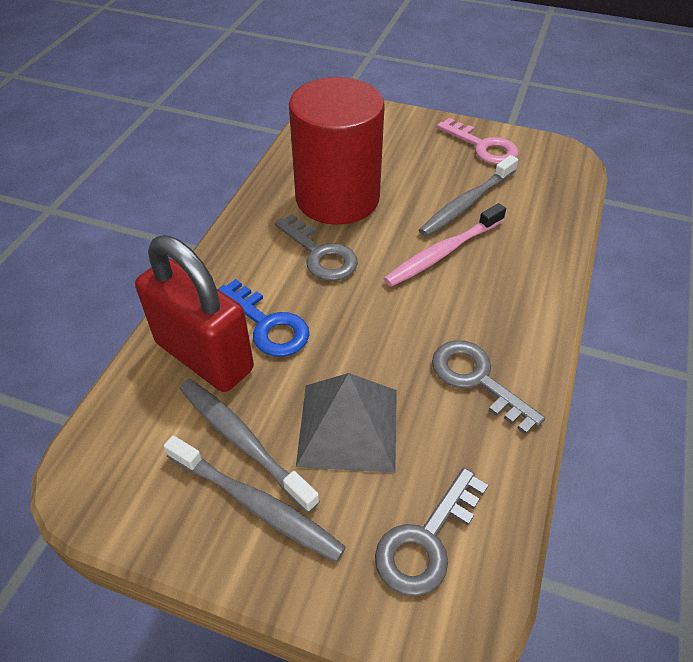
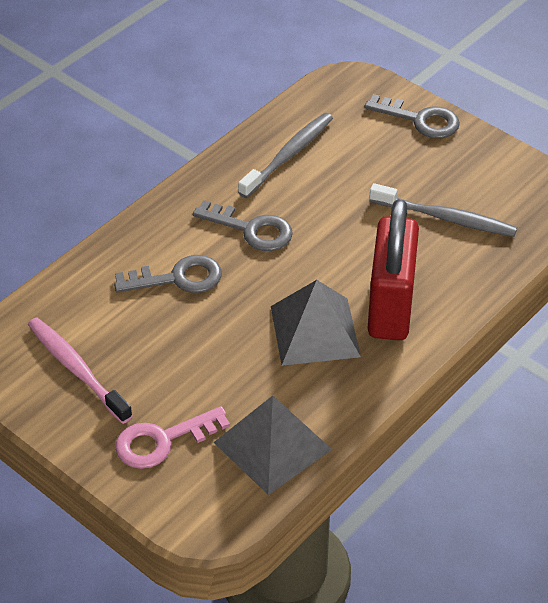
blue key: [218,279,310,357] = 1 -> none = 0
grey pyramid: [296,373,397,473] = 1 -> [213,395,332,495] [271,280,361,366] = 2
grey toothbrush: [164,436,346,562] [179,379,320,513] [419,155,518,237] = 3 -> [238,113,333,198] [369,183,517,237] = 2
red cylinder: [289,77,385,225] = 1 -> none = 0

